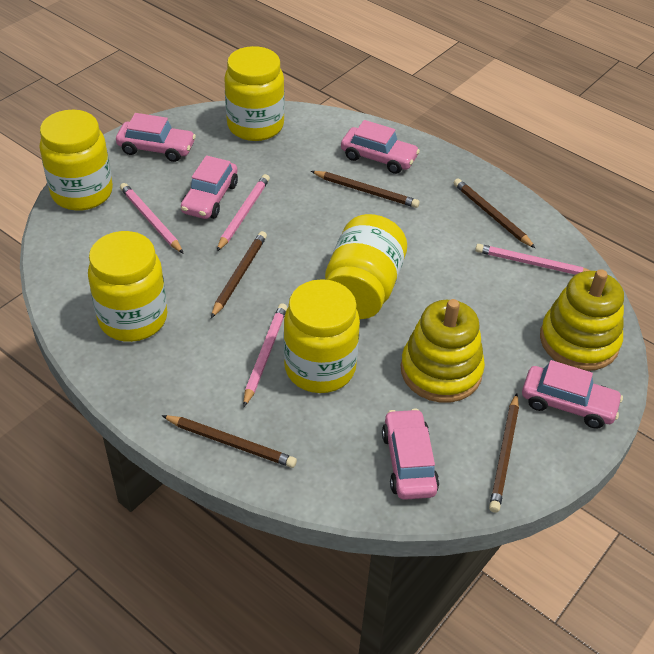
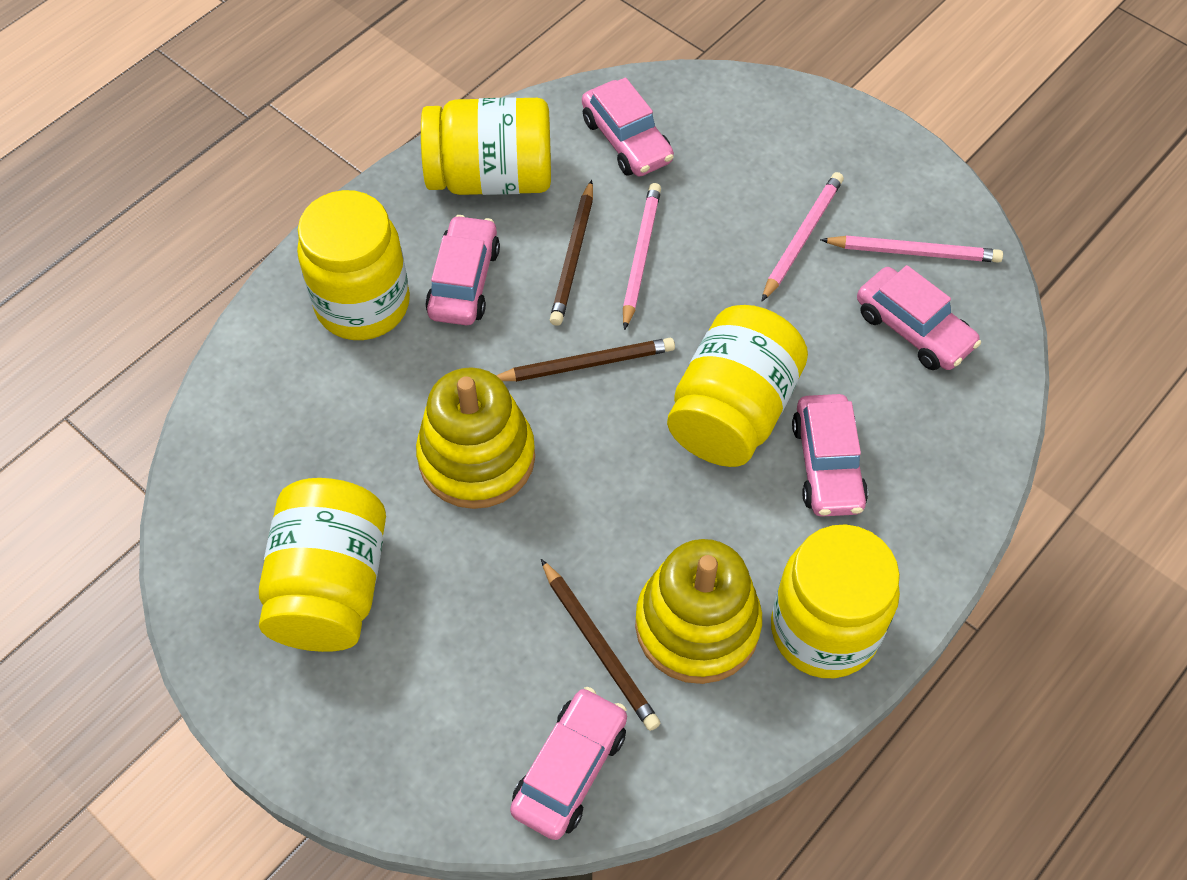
brown pencil: [162,415,297,468] [211,231,267,318] [311,171,420,208] [454,179,535,248] [489,393,519,513] = 5 -> [496,338,675,382] [541,559,660,731] [550,180,593,326] = 3
pink pencil: [120,183,184,254] [217,174,270,251] [243,303,287,407] [475,244,590,275] = 4 -> [623,183,661,330] [762,172,844,301] [820,235,1003,263] = 3

